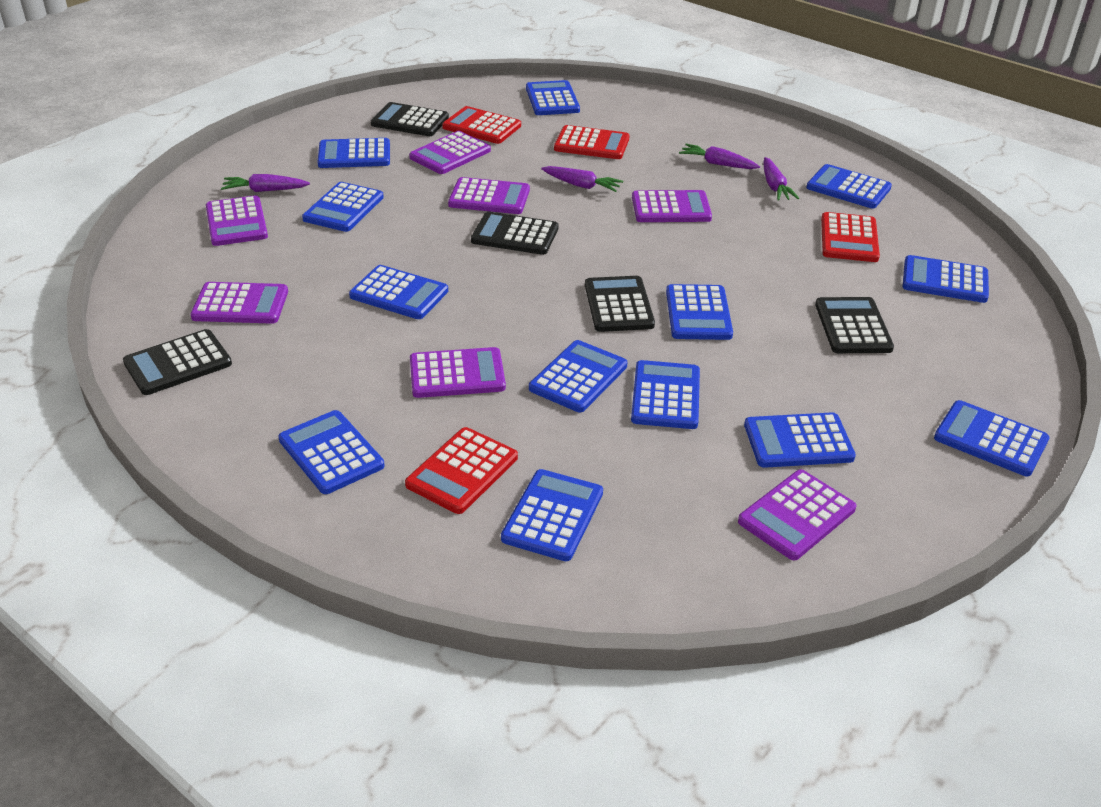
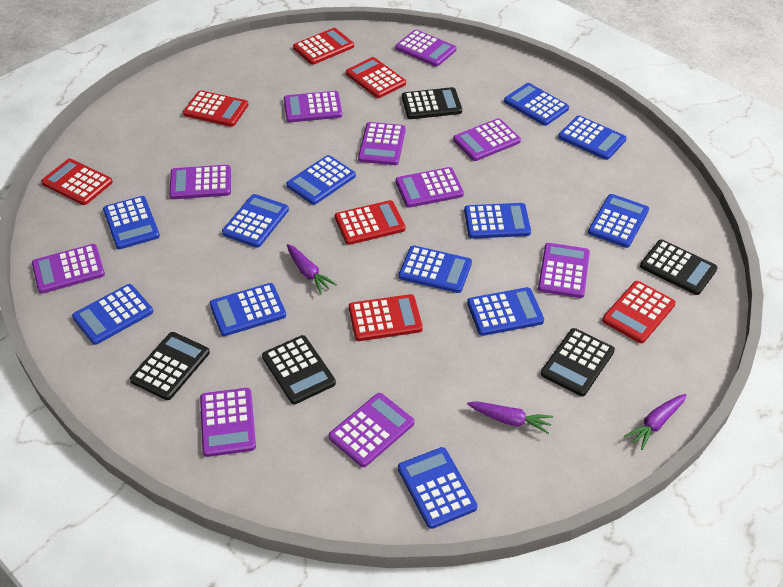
blue calculator: [278,410,385,494] [302,182,384,232] [317,138,390,168] [349,265,448,319] [501,469,603,561] [526,80,580,115] [529,340,627,412] [631,360,700,429] [666,284,733,340] [744,412,856,468] [806,164,892,209] [902,255,989,303] [934,400,1050,476] = 13 -> [72,284,153,345] [103,196,160,249] [209,283,286,336] [222,194,289,248] [286,155,356,205] [398,447,477,529] [399,245,472,293] [464,203,531,239] [467,287,544,336] [504,83,569,126] [558,116,627,160] [588,194,649,248] = 12
purple calculator: [191,282,288,324] [206,195,268,246] [409,131,491,174] [410,347,506,398] [448,177,530,214] [632,190,712,222] [738,470,856,560] = 7 -> [32,244,105,294] [169,165,231,199] [200,388,256,457] [284,91,342,122] [329,393,414,467] [358,122,406,165] [395,30,456,67] [396,167,464,208] [453,118,521,161] [538,243,590,298] = 10
purple carrot: [221,174,310,192] [541,166,623,192] [679,144,760,169] [763,157,799,201] = 4 -> [287,244,337,294] [467,401,553,434] [624,394,686,450] = 3
red calculator: [405,427,518,514] [442,106,521,144] [554,125,629,159] [821,212,880,262] = 4 -> [41,159,113,205] [183,90,248,127] [293,28,354,65] [335,200,406,245] [346,57,406,98] [349,294,423,341] [602,281,676,343] = 7

